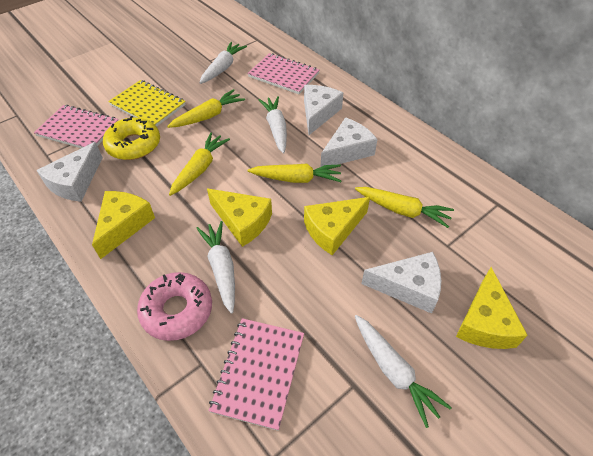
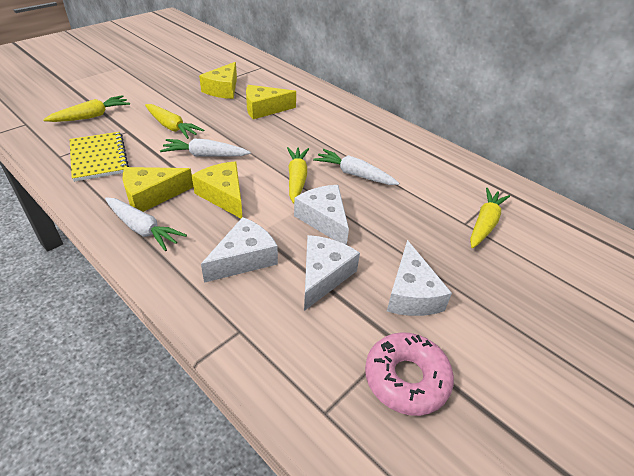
pink notebook: [34,105,119,148] [209,318,304,431] [247,53,319,94] = 3 -> none = 0
white carrot: [196,221,235,314] [200,42,247,84] [258,96,287,154] [355,315,452,428] = 4 -> [105,197,187,251] [160,138,251,157] [313,149,399,185] = 3
yellow donut: [103,116,160,160] = 1 -> none = 0

